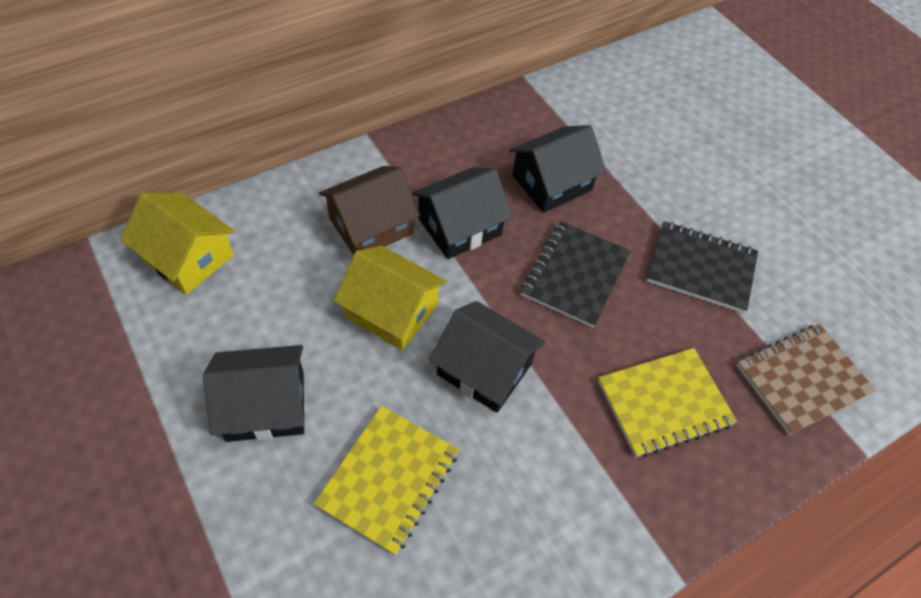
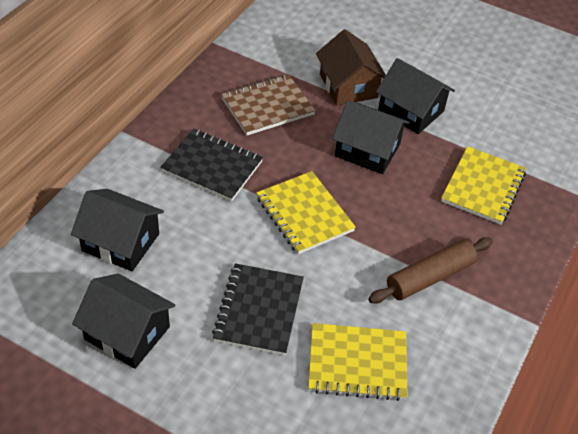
brown rolling pin: none = 0 -> [368,237,493,304] = 1
yellow house: [120,193,235,294] [334,246,447,350] = 2 -> none = 0
yellow notebook: [314,406,459,555] [598,348,737,457] = 2 -> [256,171,356,254] [308,323,408,401] [441,146,526,225] = 3

